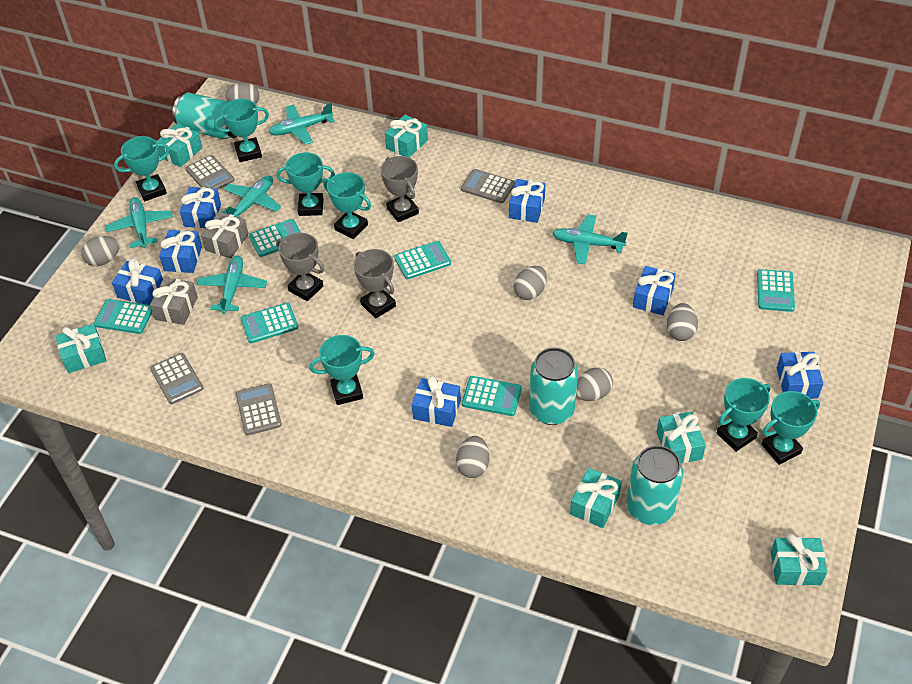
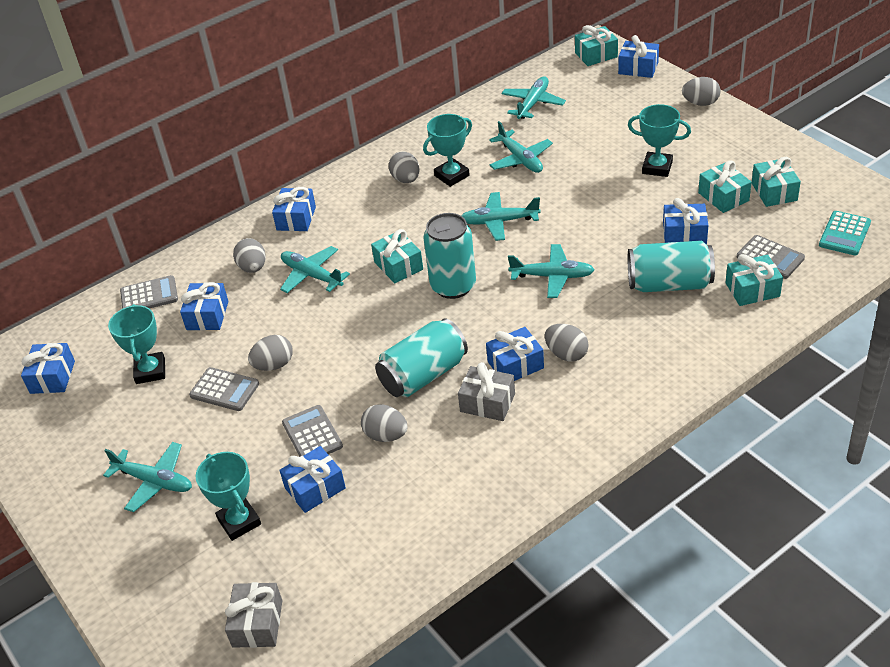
grey trophy: [276,233,324,301] [354,249,396,319] [381,156,419,222] = 3 -> none = 0
turquoise calculator: [94,299,153,334] [241,303,299,343] [249,219,301,257] [394,241,451,279] [462,376,522,416] [757,269,795,312] = 6 -> [819,211,871,255] = 1
turquoise gift: [56,324,106,373] [156,123,202,167] [385,115,428,158] [570,468,622,528] [657,412,706,463] [771,534,827,585] = 6 -> [371,229,423,283] [575,25,618,66] [698,160,752,213] [725,254,783,306] [752,157,801,207] = 5
turquoise plane: [106,197,173,248] [197,256,267,314] [221,175,281,218] [269,103,335,145] [552,214,628,265] = 5 -> [103,442,192,512] [280,246,350,293] [461,192,541,241] [489,121,553,173] [501,76,566,119] [508,244,595,298] = 6
turquoise trophy: [114,136,170,201] [214,99,269,162] [277,152,335,216] [309,335,375,405] [323,172,371,239] [717,378,771,452] [761,391,820,465] = 7 -> [108,304,165,384] [196,452,261,541] [423,114,472,187] [628,104,691,177] = 4

